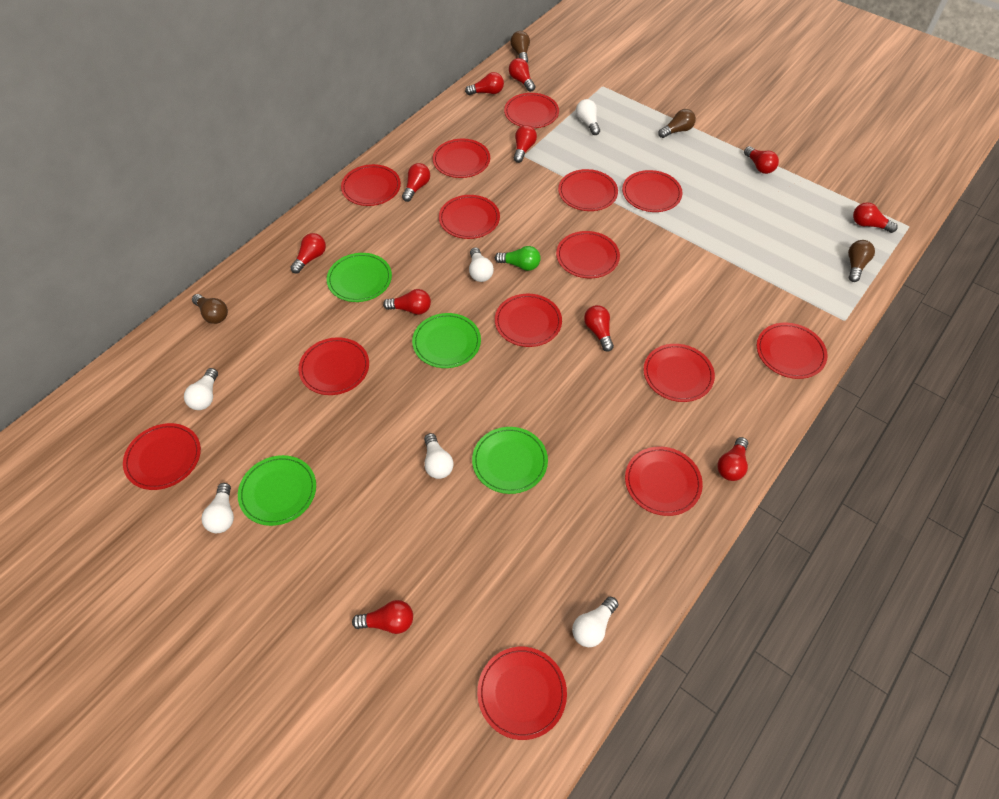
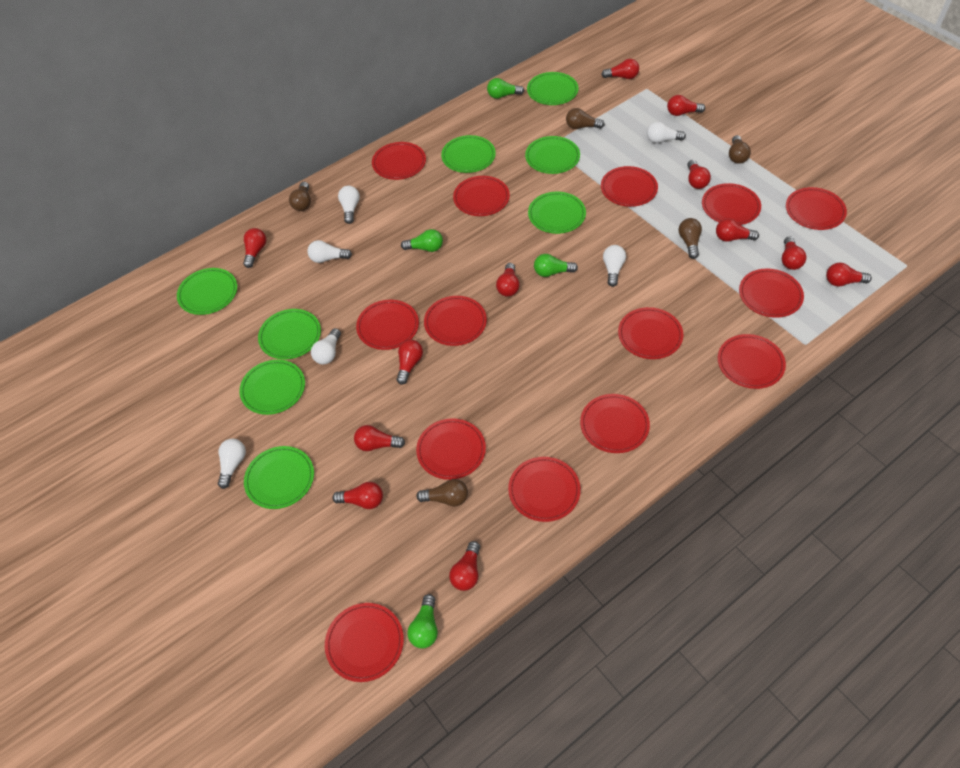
brown light bulb: [192,294,228,324] [510,31,530,63] [658,109,696,138] [848,240,875,282] = 4 -> [289,182,311,211] [416,479,468,507] [566,108,605,129] [679,218,702,259] [729,135,751,164] = 5
green light bulb: [495,246,541,271] = 1 -> [401,229,443,252] [407,594,438,649] [487,78,524,99] [534,254,578,277] = 4
green plate: [238,455,316,526] [327,253,392,302] [412,313,481,368] [472,427,548,494] = 4 -> [177,268,237,315] [239,360,305,415] [244,446,314,509] [258,309,321,359] [441,135,496,173] [525,136,580,174] [527,72,579,105] [528,192,586,234] = 8
red light bulb: [290,233,326,273] [352,600,413,634] [383,289,431,315] [402,163,430,202] [465,72,504,95] [509,58,535,92] [514,125,537,163] [584,305,614,352] [717,437,748,481] [744,146,779,174] [853,202,898,233] = 11 -> [243,228,266,268] [332,482,383,509] [354,425,405,451] [397,340,423,385] [449,541,480,591] [496,263,520,297] [601,59,639,79] [667,95,705,116] [687,160,711,189] [716,219,759,242] [782,236,807,270] [826,263,872,287] = 12

